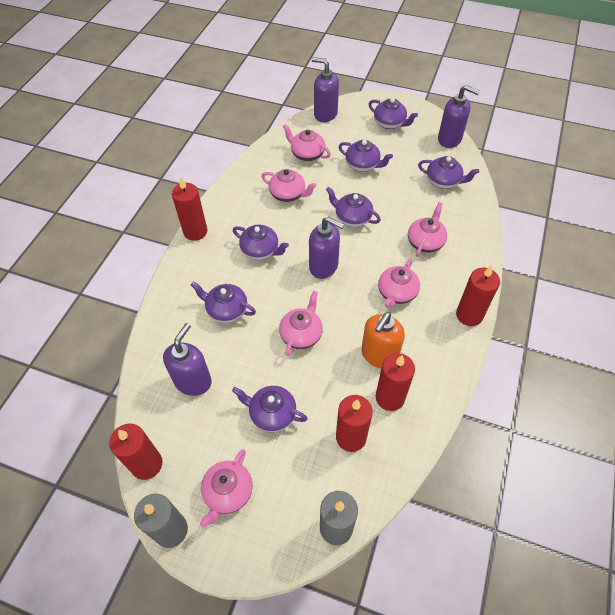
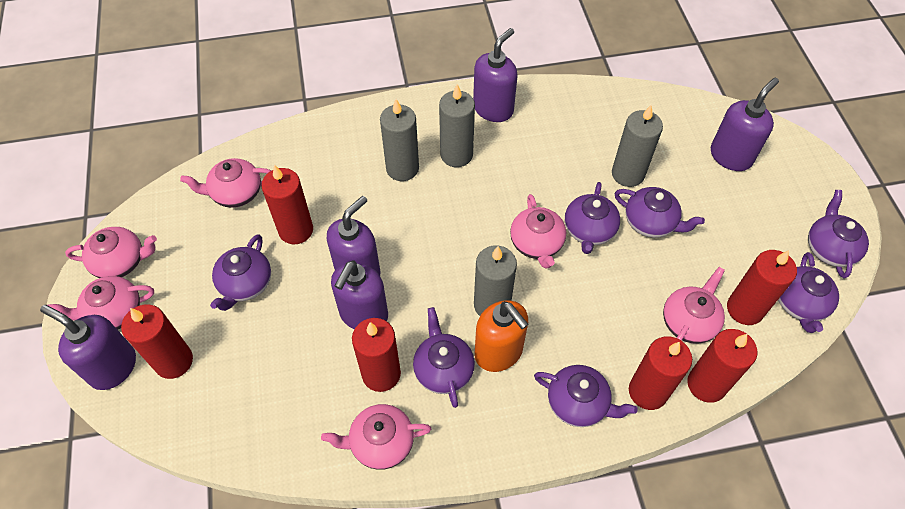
grey candle: [134,494,188,548] [320,491,358,545] = 2 -> [380,99,419,181] [439,84,475,167] [474,245,517,316] [612,105,663,187] = 4
purple soap dispenser: [163,323,212,396] [309,217,344,279] [312,57,339,122] [438,85,480,148] = 4 -> [40,305,136,390] [327,196,380,275] [331,260,388,329] [473,28,518,122] [711,78,779,171] = 5
red candle: [109,424,162,480] [172,177,208,241] [336,395,373,452] [376,353,415,411] [456,265,500,326] = 5 -> [121,305,193,379] [261,165,313,244] [352,318,401,392] [629,337,692,410] [687,329,757,403] [727,250,797,325] = 6

